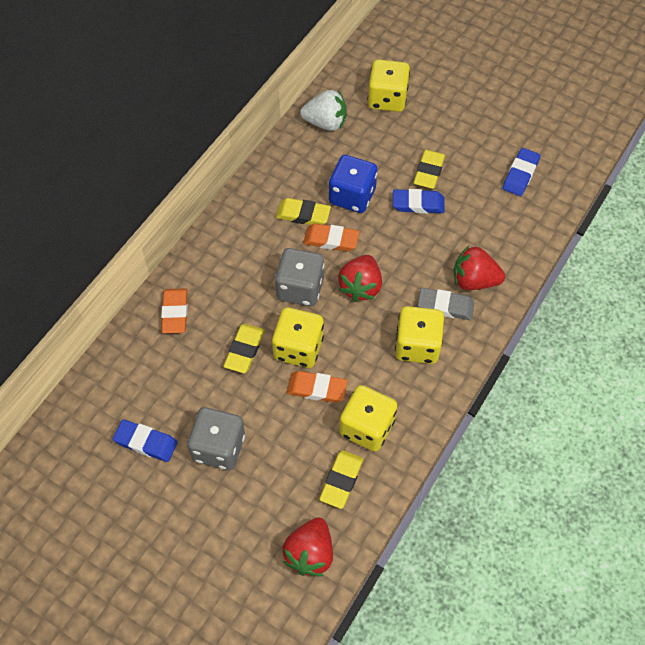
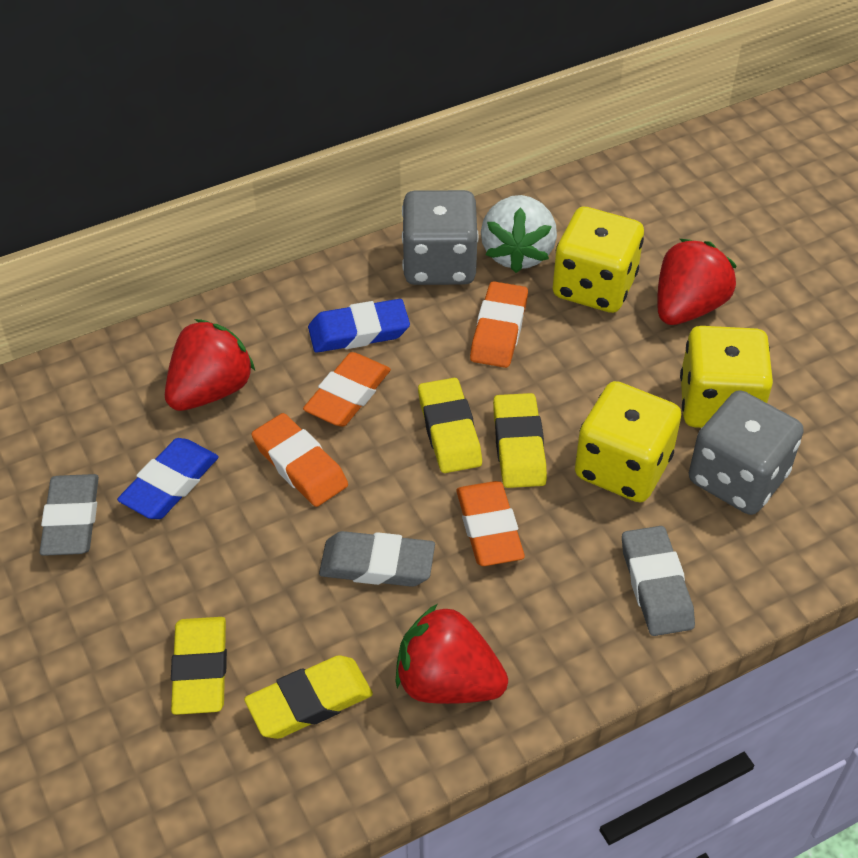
blue dice: [329,155,377,213] = 1 -> none = 0
blue eraser: [113,419,178,462] [393,189,445,214] [502,148,540,196] = 3 -> [117,438,219,519] [308,299,410,353] = 2
grey eraser: [418,288,474,320] = 1 -> [40,474,99,556] [319,531,435,587] [622,526,695,636] = 3
orange eraser: [161,288,188,333] [287,371,348,403] [303,223,359,251] = 3 -> [251,413,348,507] [303,352,391,427] [456,481,525,566] [470,281,528,368] = 4
yellow dice: [272,307,324,368] [339,385,397,452] [368,59,410,112] [395,306,444,364] = 4 -> [553,207,644,313] [575,381,681,502] [680,326,773,428] = 3

